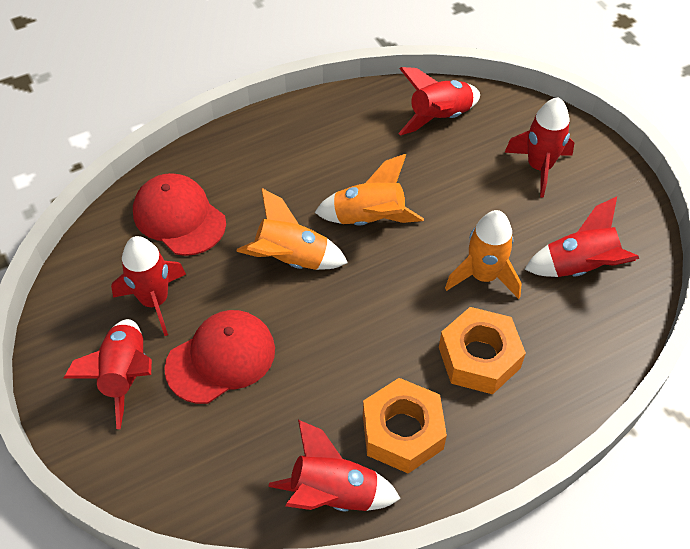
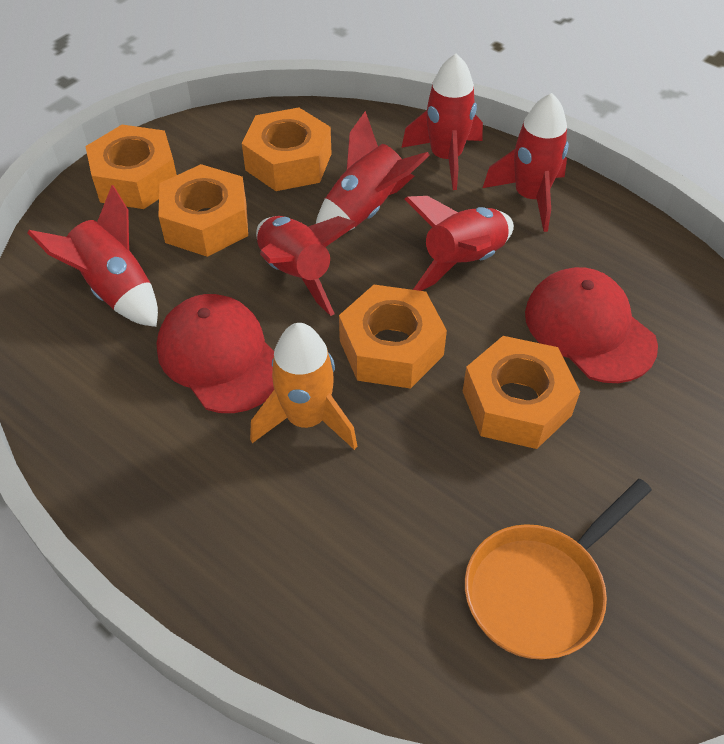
orange nut: [363,378,447,474] [439,307,526,394] = 2 -> [85,125,177,209] [158,164,248,257] [242,108,332,191] [339,285,447,389] [463,336,580,449] = 5
orange pan: none = 0 -> [465,479,652,660] = 1
orange rocket: [236,188,348,270] [315,154,424,226] [445,210,522,299] = 3 -> [250,323,357,450] = 1

